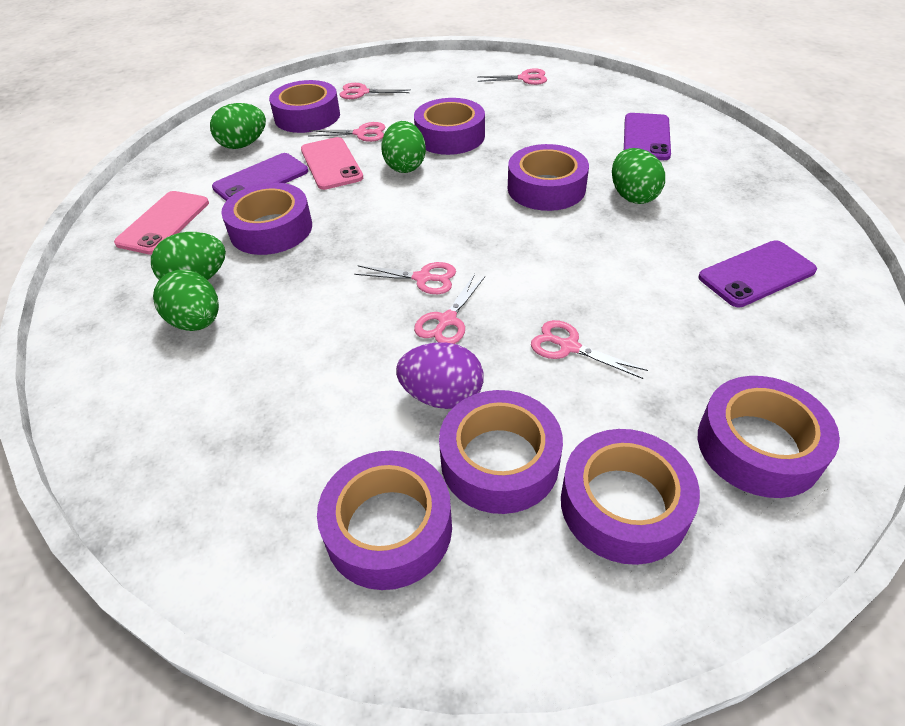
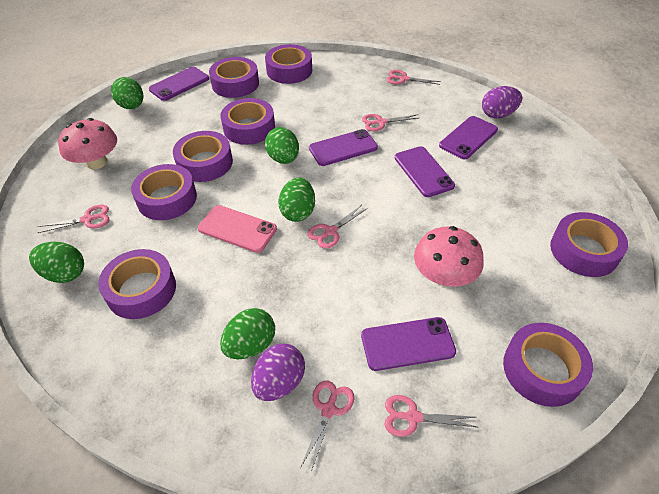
pink mushroom: none = 0 -> [58,118,117,169] [414,226,484,287] = 2
pink phone: [114,191,209,254] [301,137,363,190] = 2 -> [198,205,277,253] = 1
purple egg: [396,342,484,409] = 1 -> [251,344,305,401] [482,86,522,118] = 2
purple phone: [212,153,308,201] [624,113,671,160] [698,240,817,307] = 3 -> [149,67,209,101] [309,129,378,166] [361,317,456,371] [395,146,455,197] [439,116,498,159] = 5

